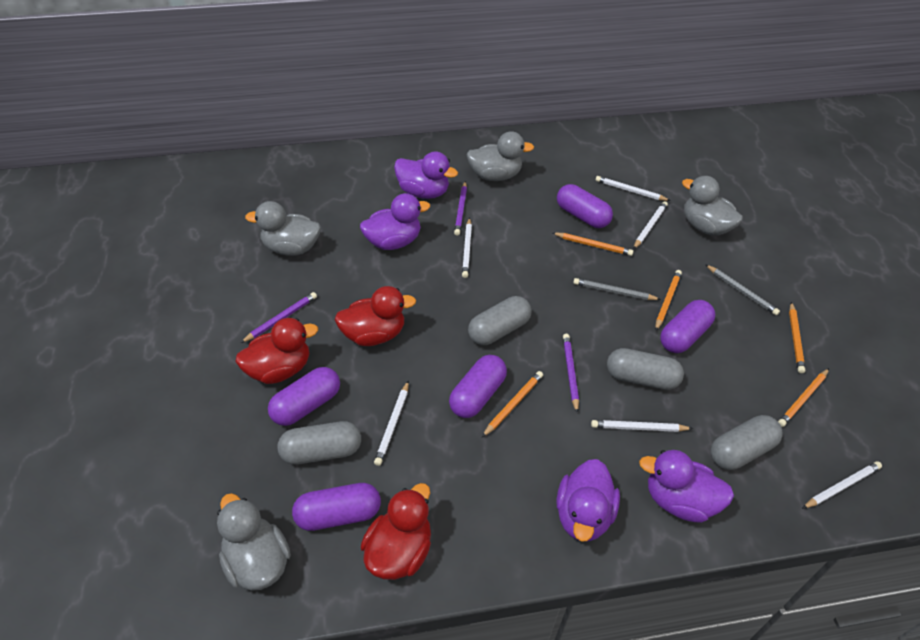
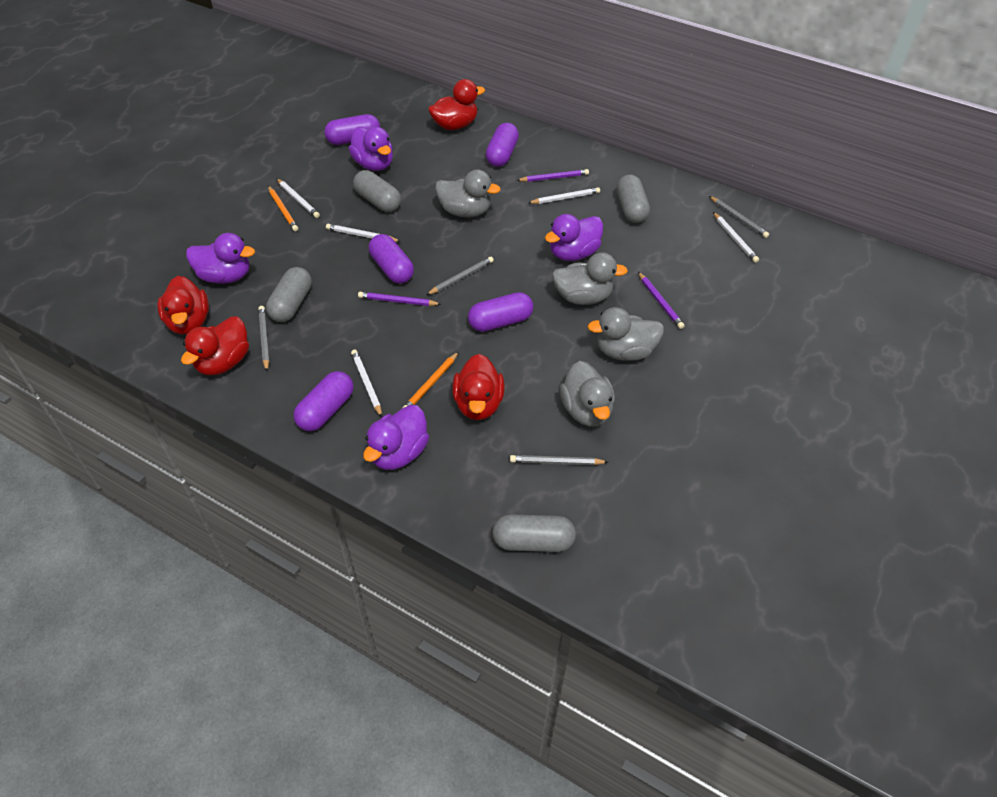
grey pencil: [573,278,661,300] [705,264,780,316] = 2 -> [258,306,270,371] [426,257,494,295] [510,455,608,465] [709,196,769,238] = 4
orange pencil: [482,371,543,437] [553,232,633,256] [655,270,682,331] [778,368,829,427] [789,302,805,373] = 5 -> [268,186,298,231] [402,352,459,408] = 2
red duck: [235,318,318,384] [335,286,416,346] [361,483,431,580] = 3 -> [157,276,209,334] [181,317,249,375] [428,79,485,130] [452,354,505,420] = 4
white pencil: [374,381,409,466] [462,218,472,278] [591,420,693,432] [596,176,671,201] [633,201,668,249] [802,461,882,509] = 6 -> [276,178,320,218] [326,224,400,242] [351,350,382,417] [528,187,600,204] [713,212,759,263] = 5

